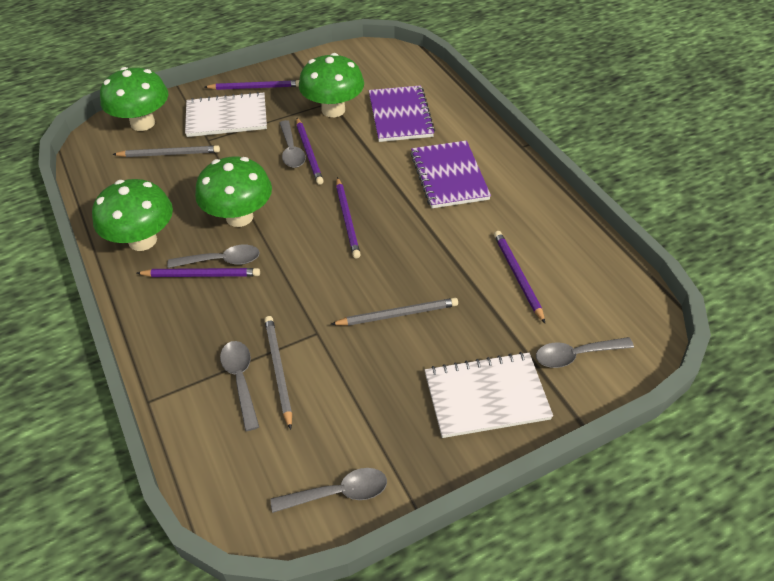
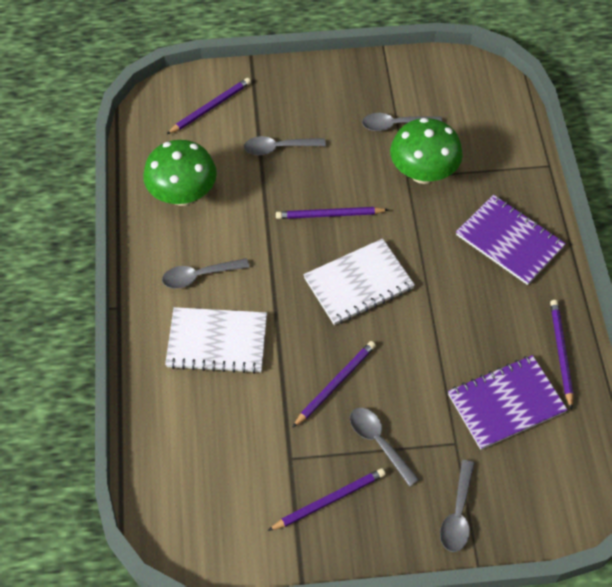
green mushroom: [92,179,173,251] [100,67,168,131] [195,157,272,227] [299,53,364,117] = 4 -> [143,140,217,206] [390,118,463,184] = 2
grey pencil: [112,145,220,157] [264,316,292,430] [331,298,458,326] = 3 -> none = 0

